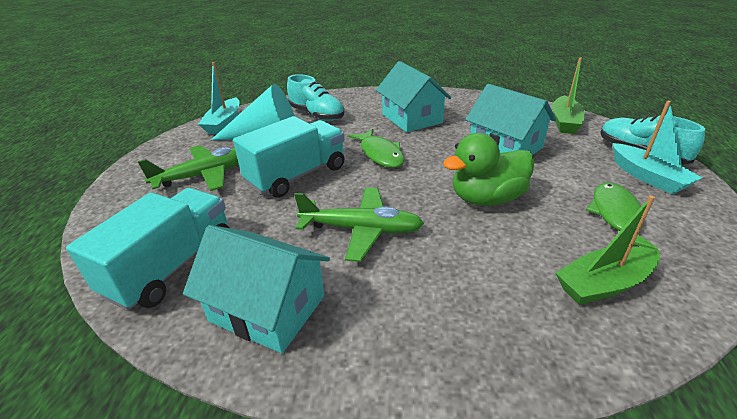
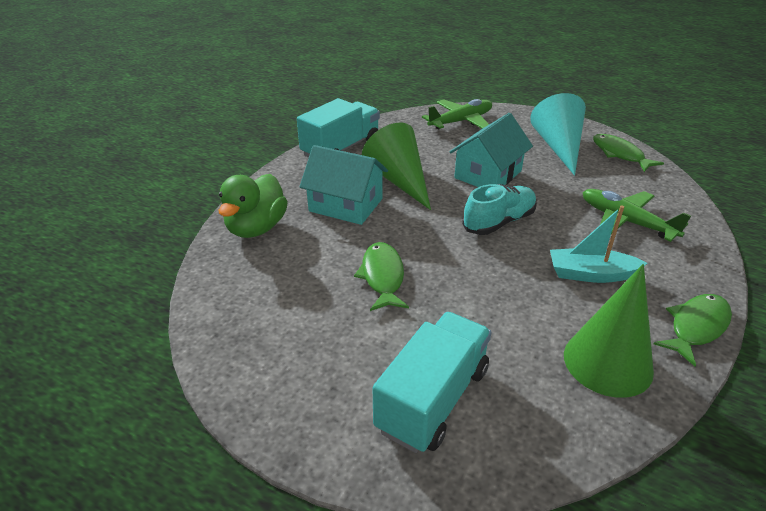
green boat: [552,58,585,134] [555,195,660,305] = 2 -> none = 0
green cone: none = 0 -> [362,122,431,210] [564,264,654,398] = 2
green fish: [348,129,405,168] [586,182,658,250] = 2 -> [354,242,409,311] [593,134,664,172] [654,294,732,366] = 3
turquoise boat: [198,62,239,134] [613,101,702,194] = 2 -> [550,206,647,283] = 1
turquoise house: [183,225,330,353] [376,61,452,132] [465,84,556,155] = 3 -> [300,145,388,225] [450,113,533,187] = 2
turquoise shoe: [287,74,344,121] [600,115,705,165] = 2 -> [462,184,537,235] = 1

